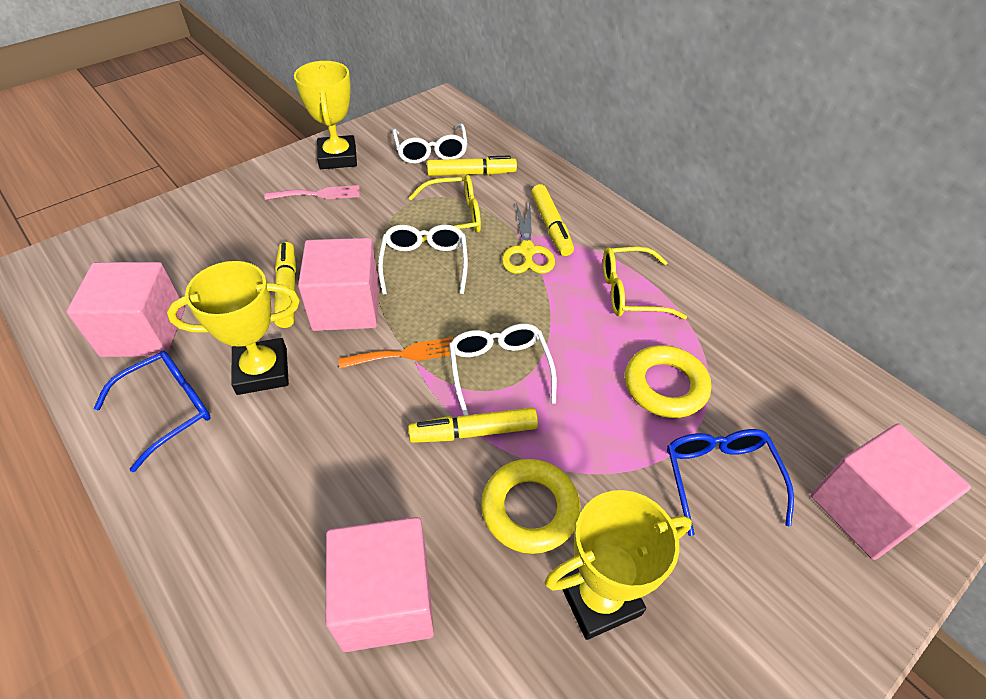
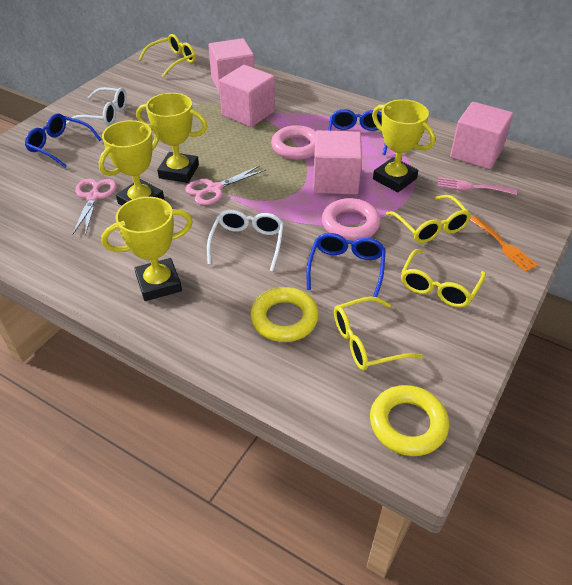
blue glasses: [94,351,211,472] [667,429,794,536] = 2 -> [25,113,102,168] [307,233,385,297] [328,109,387,155] = 3
pink ring: none = 0 -> [271,125,316,160] [322,198,381,241] = 2
pink scissors: none = 0 -> [72,179,117,235] [185,165,266,205] = 2
white glasses: [378,225,468,295] [393,124,468,164] [449,324,557,416] = 3 -> [66,87,127,126] [207,209,284,271] = 2
yellow glasses: [408,174,481,243] [603,247,687,319] = 2 -> [138,34,196,77] [334,296,423,371] [386,195,471,243] [401,249,486,308] = 4
yellow marker: [274,242,296,328] [408,407,538,443] [427,155,517,176] [531,184,574,256] = 4 -> none = 0
yellow scissors: [502,203,555,274] = 1 -> none = 0
yellow trophy: [167,261,300,395] [294,61,357,169] [545,490,692,640] = 3 -> [99,120,164,206] [101,197,193,301] [136,93,207,183] [372,99,435,192] = 4

